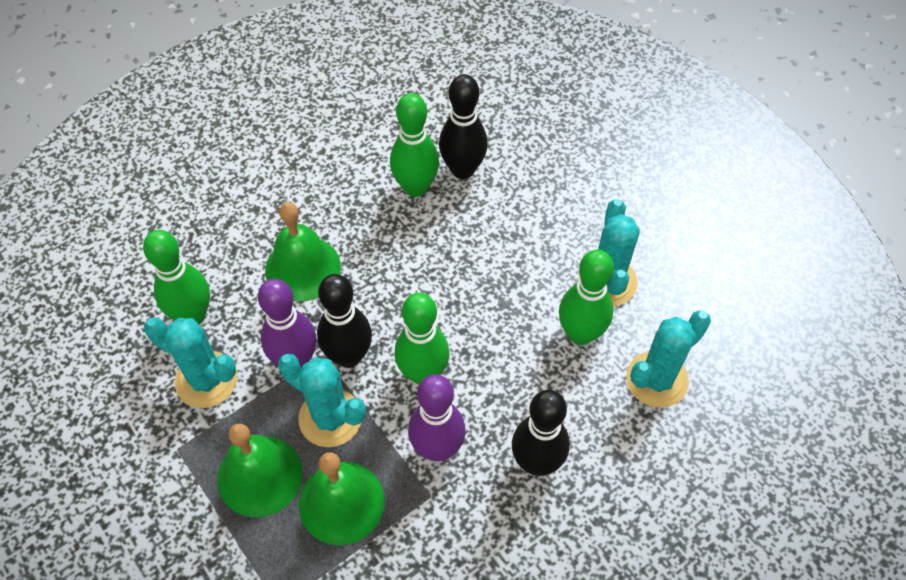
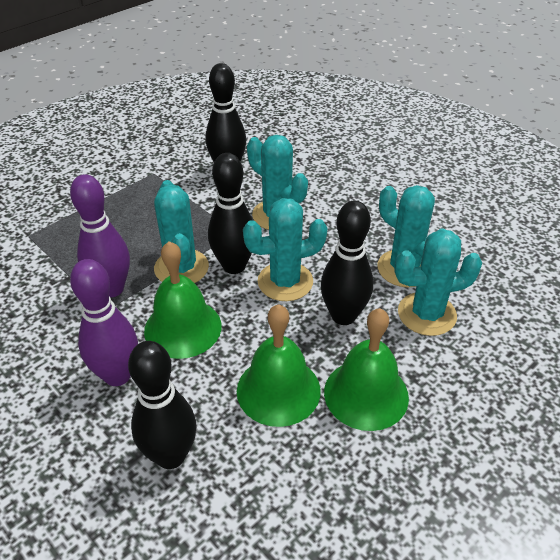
black bowling pin: [317,274,372,368] [439,74,488,179] [512,390,570,476] = 3 -> [128,341,197,469] [206,63,246,162] [208,153,253,274] [321,201,373,325] = 4
green bowling pin: [143,230,210,325] [390,93,439,197] [394,293,450,385] [559,250,614,345] = 4 -> none = 0
turquoise cactus: [144,318,238,408] [278,353,366,447] [578,199,640,307] [626,310,711,408] = 4 -> [154,180,209,283] [243,198,327,301] [247,135,308,230] [377,185,446,287] [395,229,482,336] = 5

